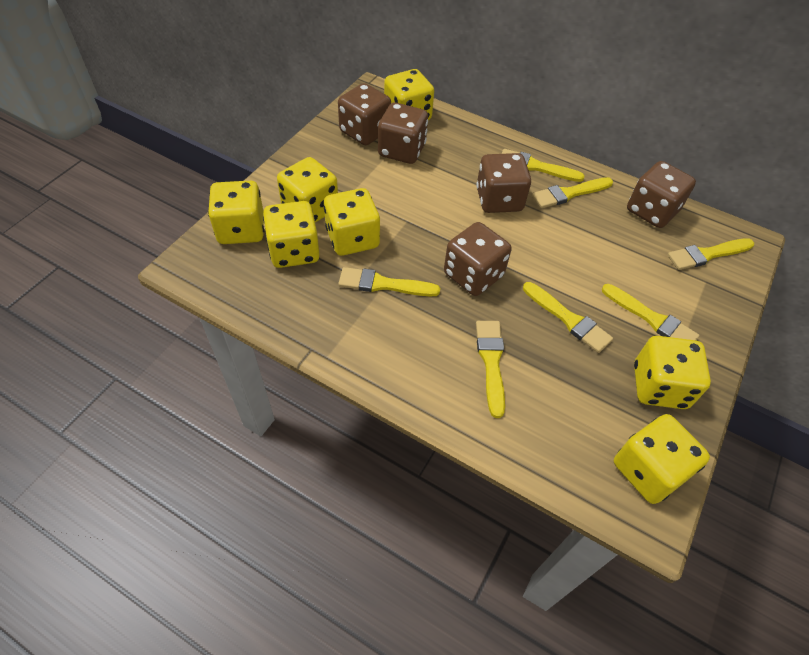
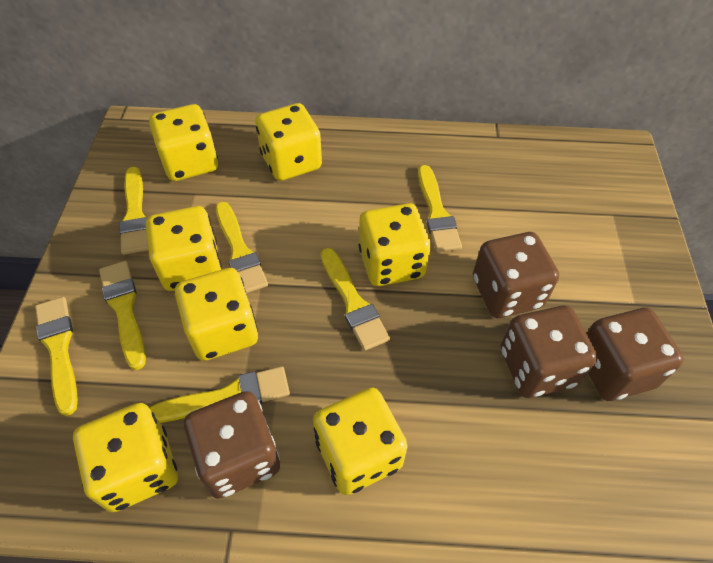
brown dice: [338,83,391,145] [378,103,428,164] [444,222,511,296] [476,153,531,213] [627,161,696,228] = 5 -> [184,391,280,498] [473,232,559,318] [501,305,598,398] [587,308,684,401] = 4

